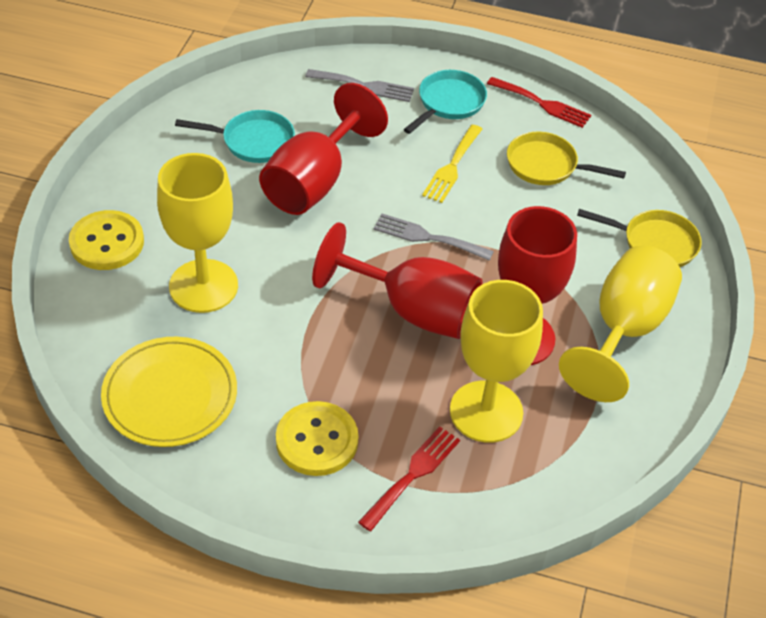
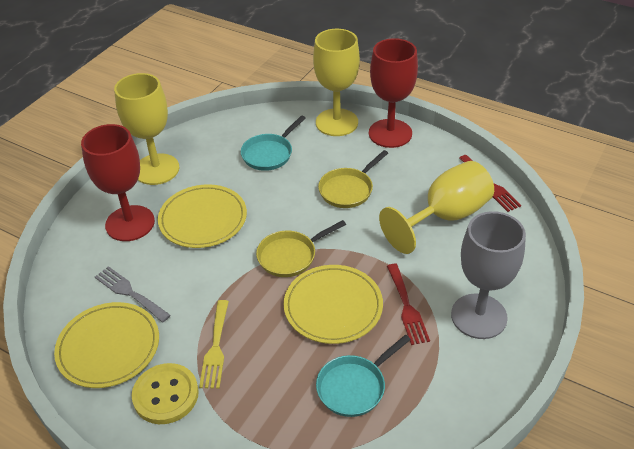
grey fork: [305,69,414,102] [373,213,494,261] = 2 -> [95,266,171,322] = 1
grey goblet: none = 0 -> [451,211,526,339] = 1
red goblet: [259,83,388,215] [312,222,482,339] [498,206,577,365] = 3 -> [81,124,155,241] [369,38,418,148] = 2
yellow button: [69,210,144,270] [276,401,359,476] = 2 -> [132,363,199,424] = 1
yellow plate: [101,337,237,447] = 1 -> [54,302,159,388] [158,184,247,248] [284,265,383,344] = 3

